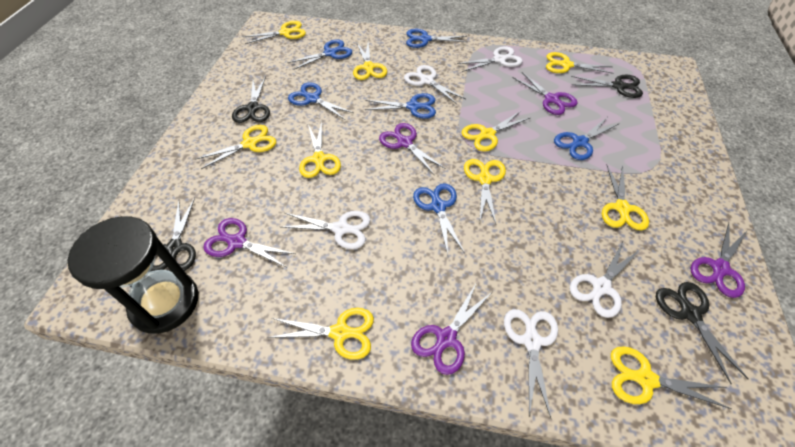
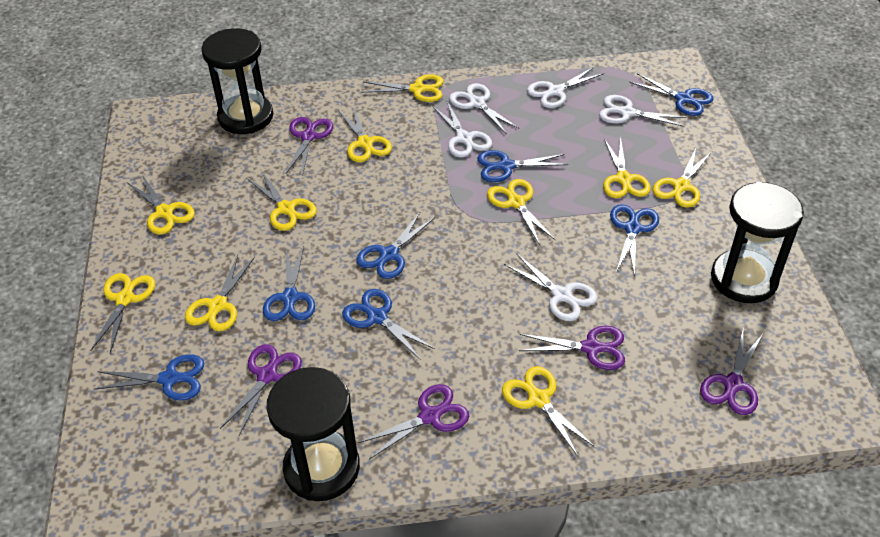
black hourglass: [67,216,198,334] = 1 -> [201,28,273,134] [267,367,360,501] [711,182,804,303] = 3
black scissors: [150,198,196,272] [232,76,270,123] [571,75,643,98] [656,282,748,384] = 4 -> none = 0
blue scissors: [288,39,352,70] [288,82,354,120] [364,93,436,119] [406,29,468,48] [413,183,465,255] [554,118,620,160] = 6 -> [94,354,204,401] [263,246,315,321] [342,289,435,360] [357,211,435,279] [477,150,568,182] [610,204,659,276] [629,73,713,116] = 7

